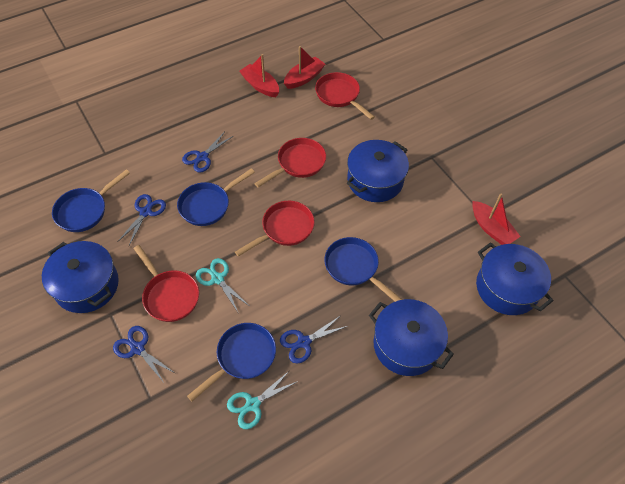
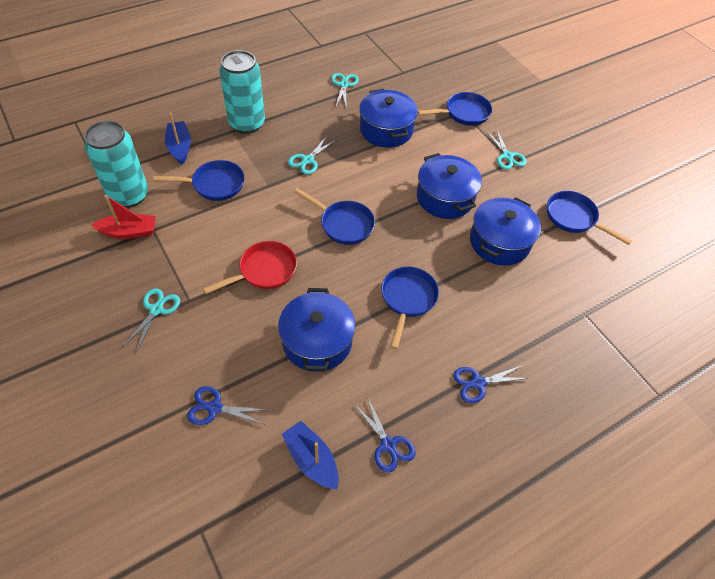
blue boat: none = 0 -> [165,113,191,165] [282,421,339,489] = 2
blue pan: [52,169,130,232] [177,168,255,226] [187,323,276,401] [324,237,402,302] = 4 -> [153,160,245,201] [294,188,375,245] [381,267,439,349] [418,92,492,126] [547,191,632,245] = 5
blue scissors: [113,326,175,384] [117,194,166,246] [182,132,233,173] [280,316,348,363] = 4 -> [187,386,267,425] [354,397,416,473] [453,365,529,403] = 3
red boat: [239,54,279,97] [284,46,325,89] [472,194,521,245] = 3 -> [91,195,156,239] = 1
red pan: [134,245,199,322] [235,201,315,257] [254,138,326,187] [315,72,375,120] = 4 -> [203,241,297,294] = 1
turquoise can: none = 0 -> [84,121,148,208] [219,50,265,134] = 2
turquoise scissors: [196,258,248,314] [227,370,298,429] = 2 -> [123,288,180,351] [288,136,337,175] [331,73,359,109] [486,128,527,170] = 4

